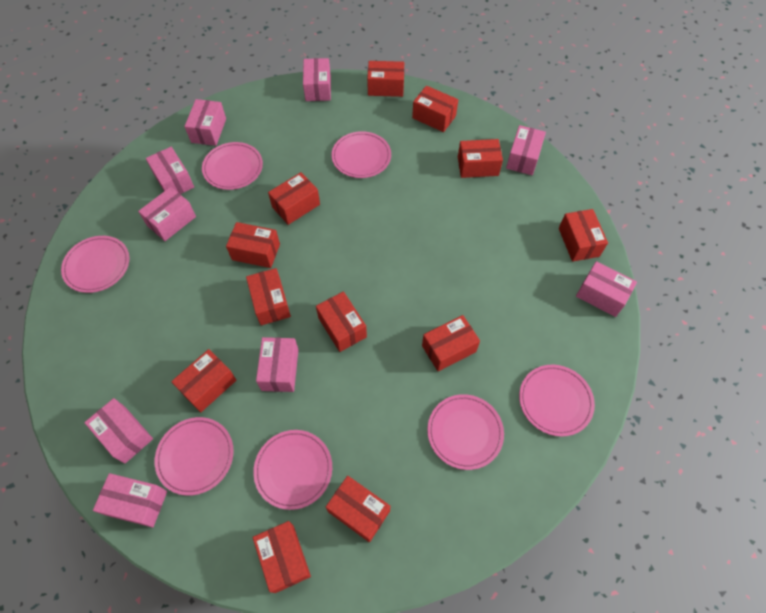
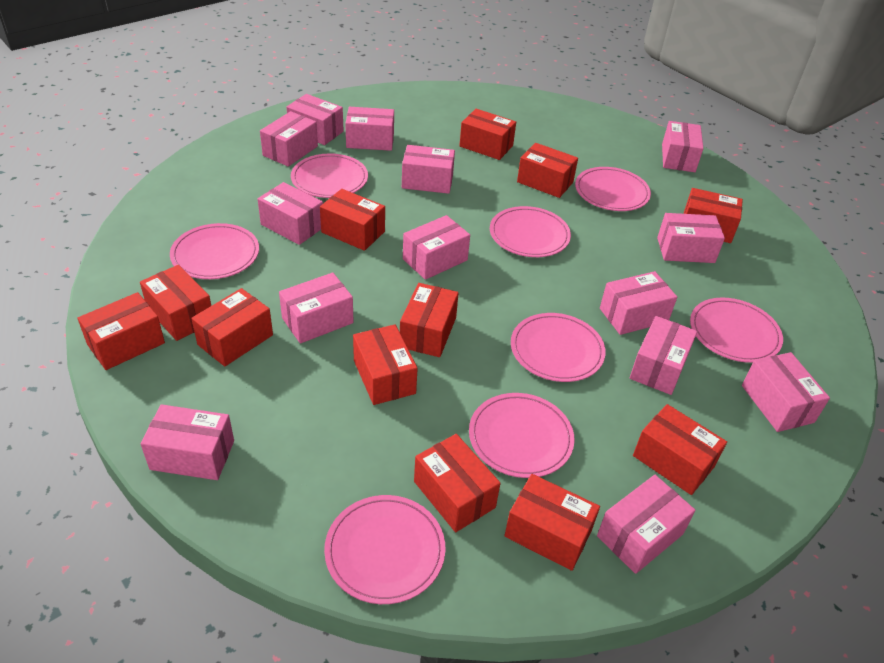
pink box: [84,398,153,464] [93,473,167,528] [138,187,196,241] [146,147,194,194] [184,99,226,146] [256,337,298,392] [303,58,331,101] [506,125,546,175] [576,261,637,317] = 9 -> [141,404,234,480] [258,182,323,245] [260,111,318,167] [279,273,354,344] [286,94,344,145] [345,107,394,151] [402,145,455,194] [403,215,470,280] [597,475,696,574] [600,271,677,335] [630,316,697,395] [657,213,725,263] [662,121,703,172] [742,352,830,432] = 14
pink plate: [61,236,129,293] [155,417,234,496] [202,142,263,190] [253,430,332,510] [331,131,391,178] [427,394,504,470] [519,365,595,437] = 7 -> [170,223,259,279] [291,153,368,198] [324,495,446,604] [469,393,575,478] [490,206,571,257] [511,313,606,382] [575,167,651,211] [690,298,783,363] = 8

